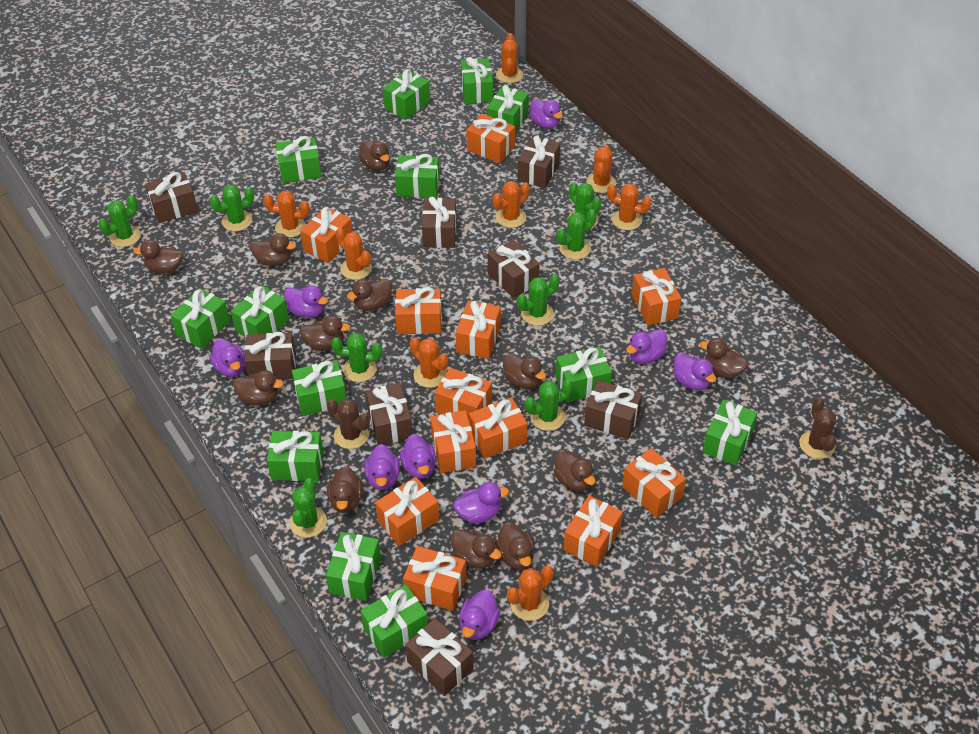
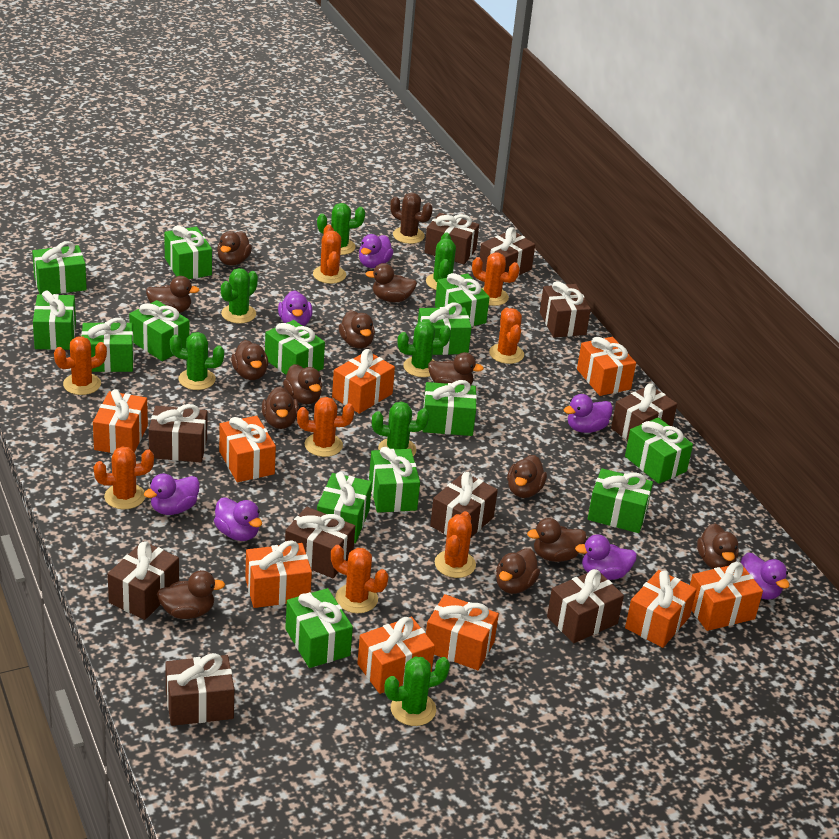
brown cactus: [327,399,370,449] [799,397,836,459] = 2 -> [390,192,433,244] = 1
brown duck: [134,240,184,274] [233,370,284,405] [250,233,296,266] [300,315,350,351] [327,466,363,513] [347,279,392,311] [358,139,390,171] [451,529,502,569] [496,522,535,570] [503,353,546,389] [553,449,596,491] [700,338,749,378] = 12 -> [146,276,199,313] [157,570,225,619] [217,231,252,266] [231,340,268,380] [262,386,299,429] [283,364,322,404] [339,310,375,349] [365,263,417,302] [428,352,484,385] [496,548,540,594] [507,455,547,498] [527,518,586,562] [697,523,739,569] = 13
brown gift: [145,172,198,223] [244,332,296,380] [365,383,413,445] [405,618,474,696] [422,196,456,248] [488,240,540,298] [517,135,560,188] [584,380,642,439] = 8 -> [108,541,179,620] [149,404,207,462] [165,653,234,726] [285,507,355,578] [424,213,479,264] [430,472,498,537] [479,227,535,283] [540,281,591,338] [547,569,624,643] [611,383,677,440] = 10
green cactus: [98,195,141,247] [210,184,254,231] [290,478,327,538] [331,333,382,382] [517,274,559,326] [525,379,573,431] [557,209,596,260] [569,182,601,229] = 8 -> [170,332,224,390] [221,268,258,324] [317,203,365,255] [372,401,429,456] [384,657,450,726] [398,321,451,377] [426,233,456,290] = 7
green gift: [170,288,230,349] [231,285,289,338] [267,431,324,481] [276,136,322,183] [292,360,347,416] [326,532,381,601] [360,584,428,658] [383,69,430,120] [395,154,440,198] [461,57,493,104] [487,85,529,133] [556,347,612,402] [702,400,757,466] = 13 -> [32,241,87,295] [33,290,76,350] [81,318,134,372] [129,300,190,361] [164,225,212,279] [265,320,325,375] [285,588,353,668] [317,472,372,543] [369,447,420,513] [418,303,472,355] [423,380,477,436] [435,273,490,327] [588,468,653,533] [625,417,693,484] = 14
orange gift: [300,207,353,263] [375,477,439,546] [395,287,442,334] [403,546,467,611] [430,410,476,473] [434,367,492,419] [456,300,501,359] [466,113,515,163] [469,397,527,459] [564,495,623,567] [622,448,686,518] [632,268,681,326] = 12 -> [93,389,148,454] [219,416,276,482] [245,540,312,608] [332,349,395,414] [357,616,435,694] [426,594,499,670] [577,337,636,396] [625,570,697,648] [690,562,763,631] = 9
purple duck: [210,338,245,377] [284,286,328,318] [364,444,400,490] [400,434,436,479] [453,482,509,524] [459,590,500,640] [529,99,563,129] [626,329,667,364] [673,352,717,390] = 9 -> [144,473,200,515] [214,497,262,541] [278,290,312,326] [359,234,393,268] [564,394,613,433] [575,534,637,580] [740,553,789,600] = 7

